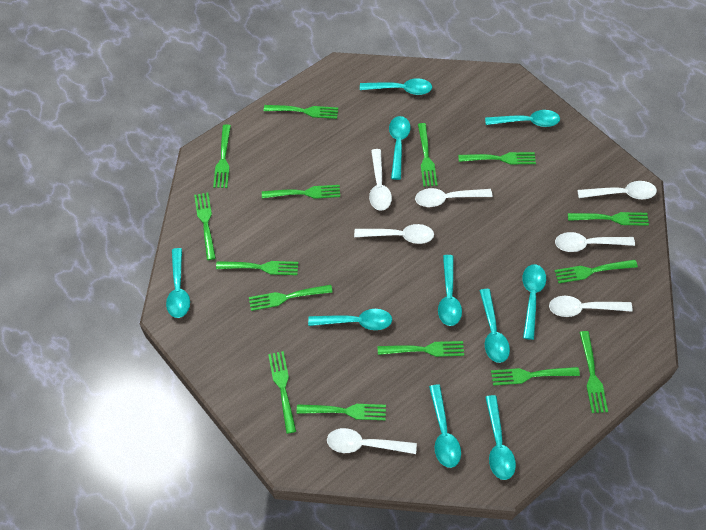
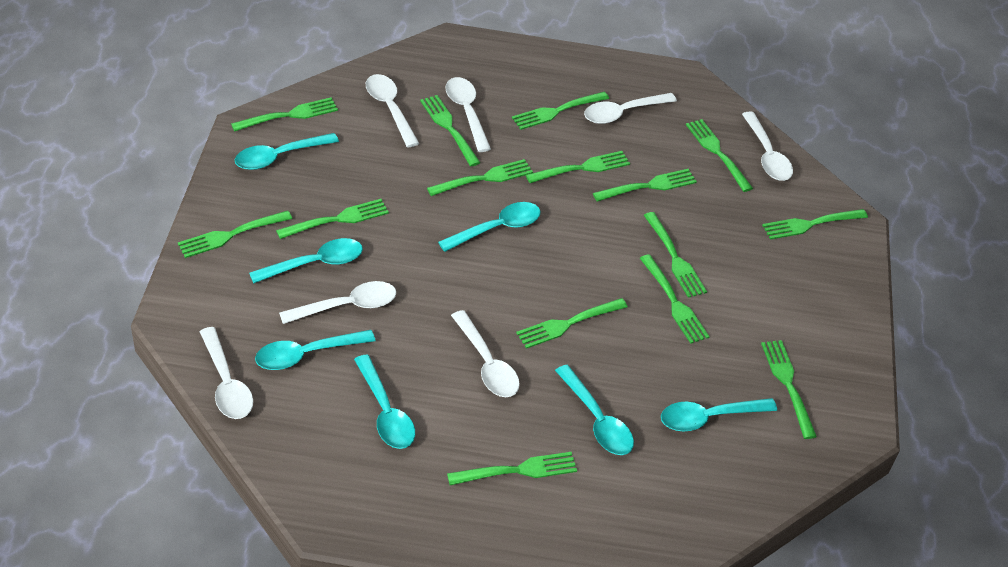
turquoise spoon: [166,248,190,318] [308,309,392,330] [360,78,432,95] [389,116,411,180] [429,385,461,468] [438,255,462,326] [479,289,510,363] [485,110,560,127] [485,395,516,480] [522,264,546,340] = 10 -> [235,133,339,170] [249,238,363,284] [255,330,375,370] [354,354,415,449] [438,202,541,252] [555,365,634,455] [661,398,777,431] = 7

